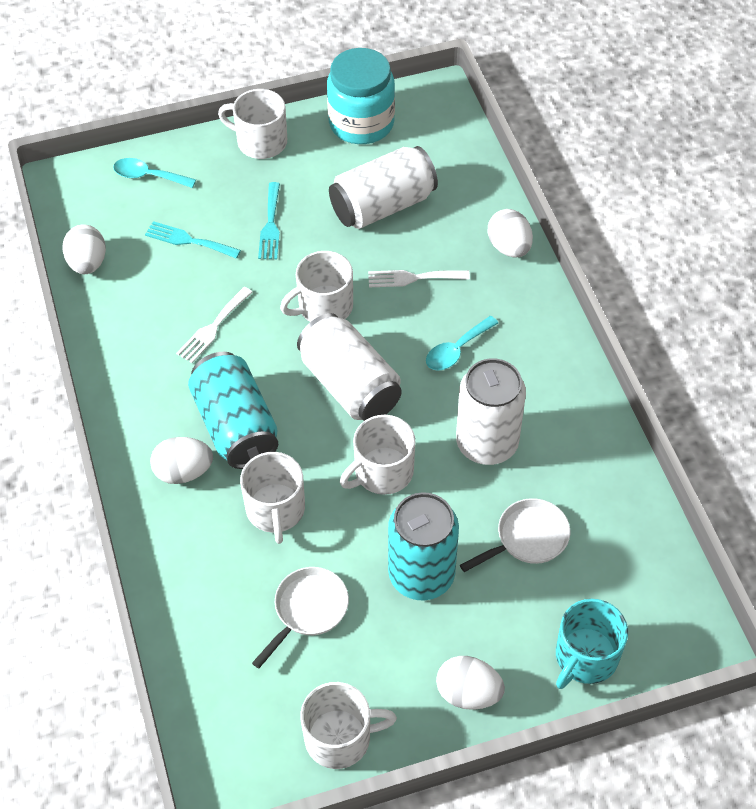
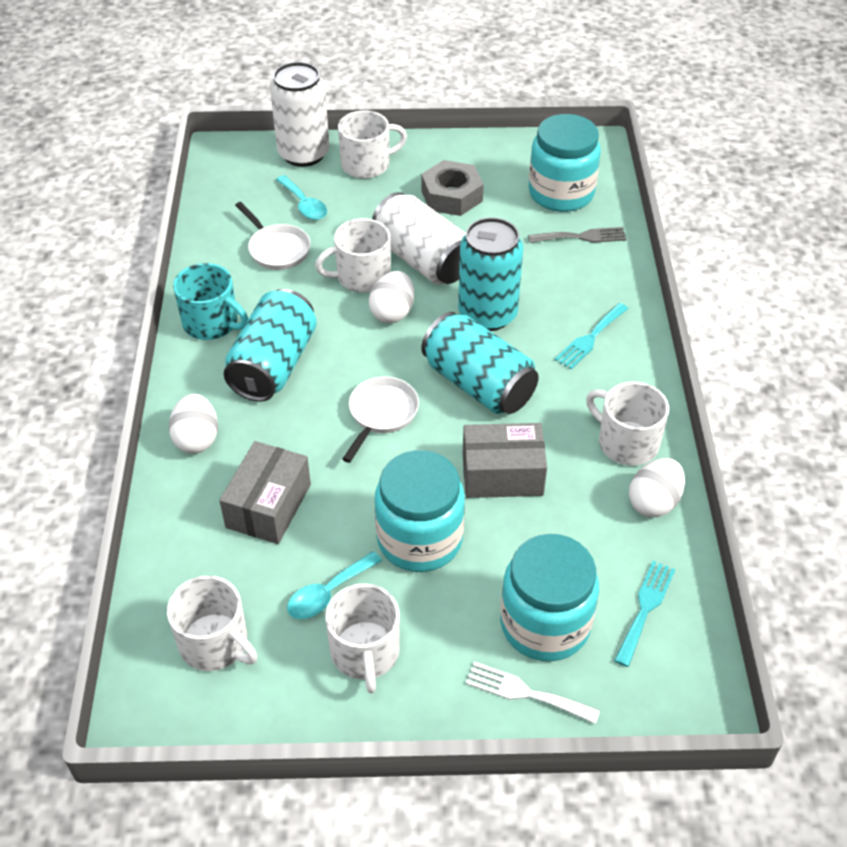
grey box: none = 0 -> [219,441,311,544] [463,423,547,498] = 2
grey fork: none = 0 -> [528,227,627,243] = 1
grey nut: none = 0 -> [421,160,484,216] = 1
turquoise can: [188,352,278,469] [388,493,459,600] = 2 -> [224,289,317,402] [421,312,539,414] [458,217,523,331] = 3
turquoise jar: [327,48,395,144] = 1 -> [375,450,465,572] [500,534,599,661] [529,114,601,212] = 3
white can: [297,313,402,421] [329,146,438,229] [456,358,526,465] = 3 -> [270,62,329,167] [372,192,466,284] = 2
white egg: [63,225,106,274] [150,437,213,484] [436,656,505,710] [488,209,533,257] = 4 -> [169,394,218,454] [369,271,414,323] [629,458,685,517] = 3
white fork: [176,287,253,363] [368,270,470,287] = 2 -> [466,662,600,724] = 1

